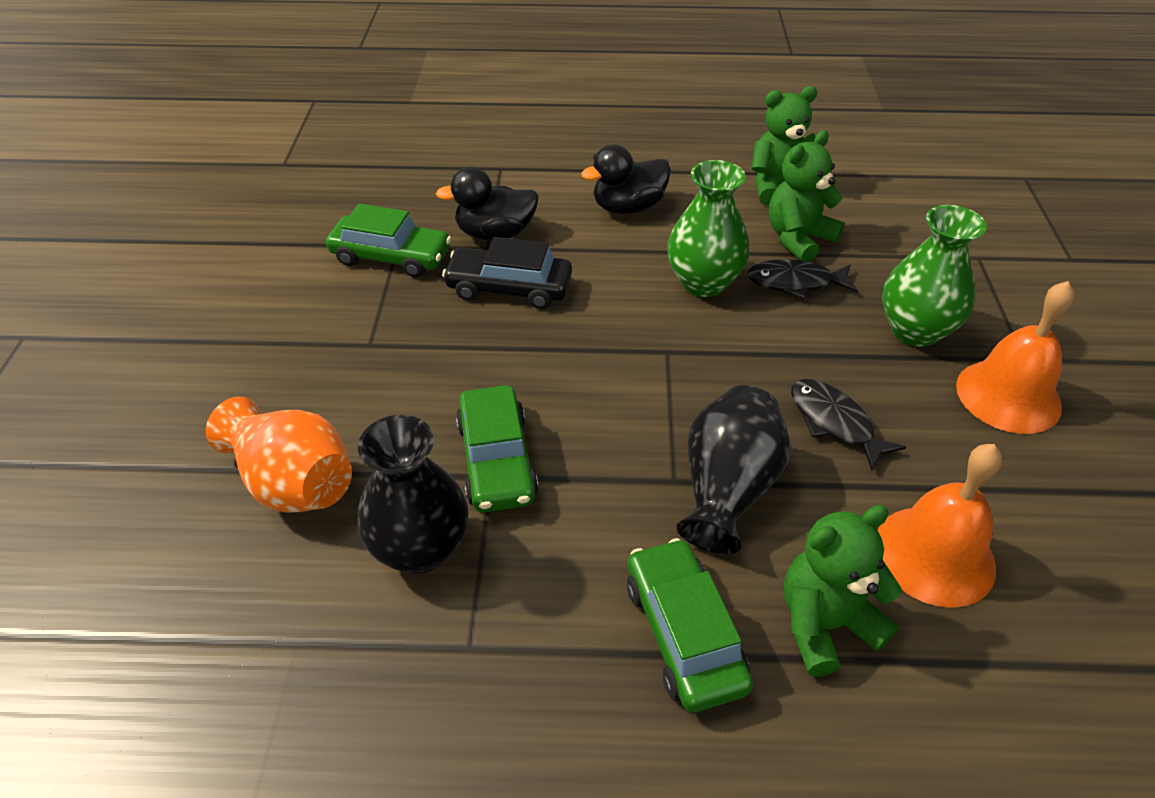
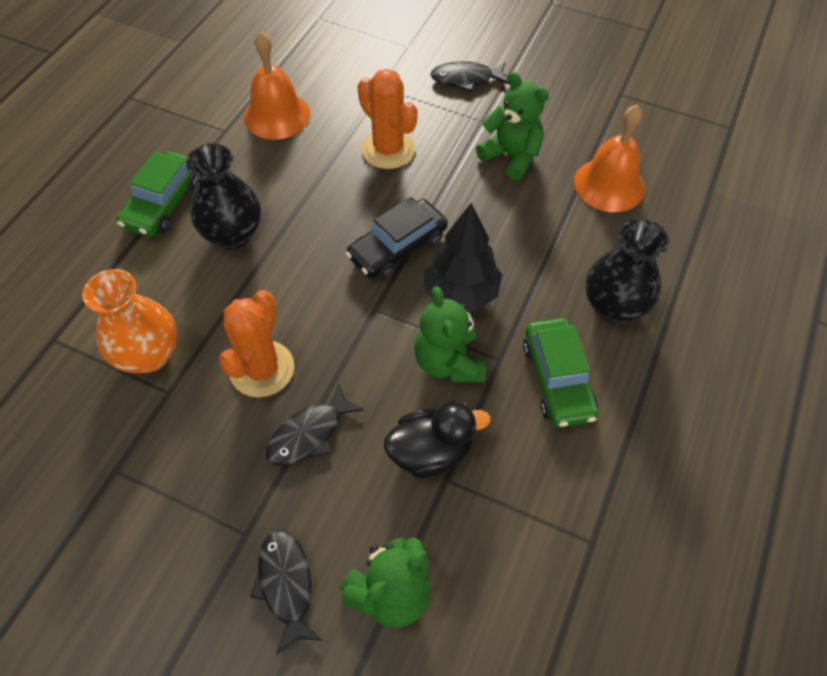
black duck: [436,167,539,241] [581,144,671,214] = 2 -> [384,402,491,478] = 1
black fish: [747,259,858,299] [791,379,906,471] = 2 -> [250,530,322,655] [266,383,364,466] [430,61,509,92] = 3
black tree: none = 0 -> [423,203,502,311] = 1
green car: [326,203,451,277] [456,385,538,512] [627,538,753,713] = 3 -> [117,151,198,237] [523,318,598,428] = 2
green vase: [667,160,750,297] [882,205,987,347] = 2 -> none = 0
orange cactus: none = 0 -> [219,290,294,397] [357,69,418,169] = 2

